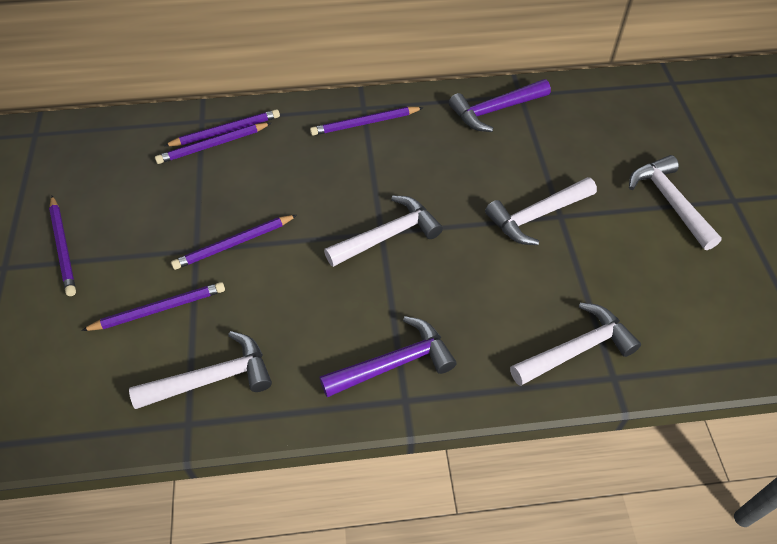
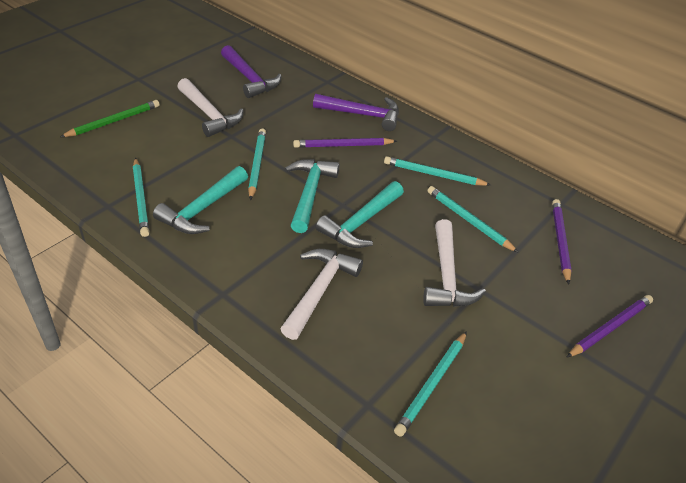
green pencil: none = 0 -> [60,100,160,137] = 1
purple pencil: [49,196,76,296] [81,282,225,331] [155,123,271,164] [164,109,280,146] [171,215,297,270] [310,107,424,136] = 6 -> [293,138,397,148] [552,199,572,285] [566,295,653,358] = 3
turquoise hammer: none = 0 -> [153,166,248,234] [285,159,340,233] [316,181,404,248] = 3
turquoise pencil: none = 0 -> [133,158,150,237] [248,128,266,200] [384,156,491,186] [394,331,467,437] [427,186,519,253] = 5
white hammer: [129,331,272,409] [324,196,443,267] [485,177,597,245] [510,303,641,386] [629,155,722,250] = 5 -> [177,78,244,137] [281,249,363,340] [423,219,486,307] = 3

